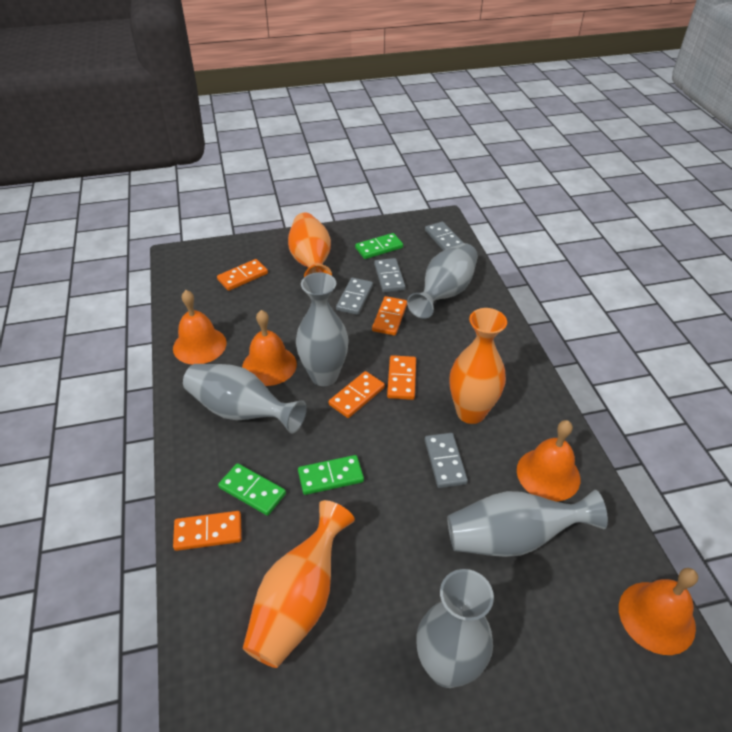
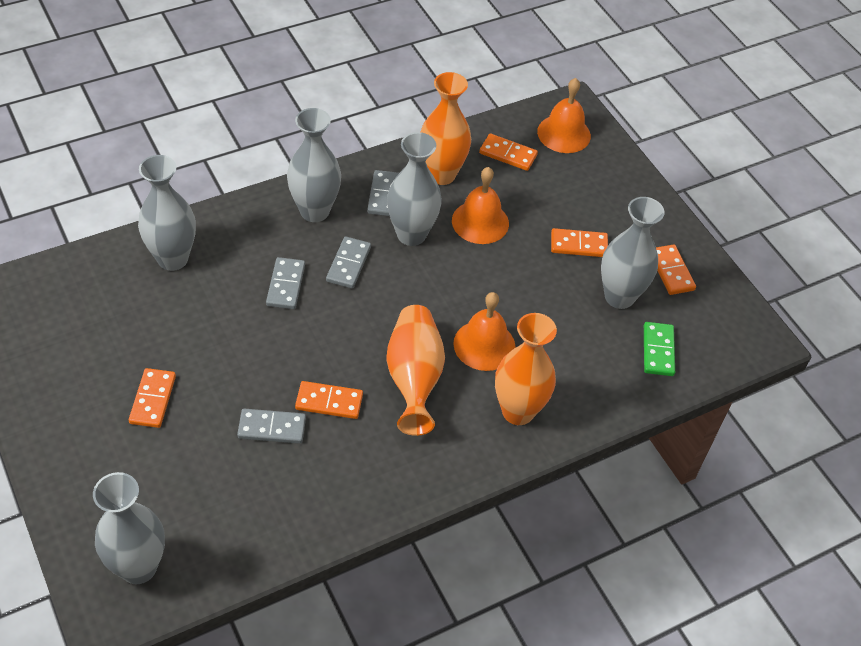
green domino: [218,463,286,516] [298,455,364,495] [355,233,403,259] = 3 -> [644,322,675,376] = 1
orange bell: [173,290,227,365] [242,310,297,386] [517,420,580,502] [619,568,698,655] = 4 -> [452,167,509,244] [453,292,515,371] [537,78,591,153] = 3

